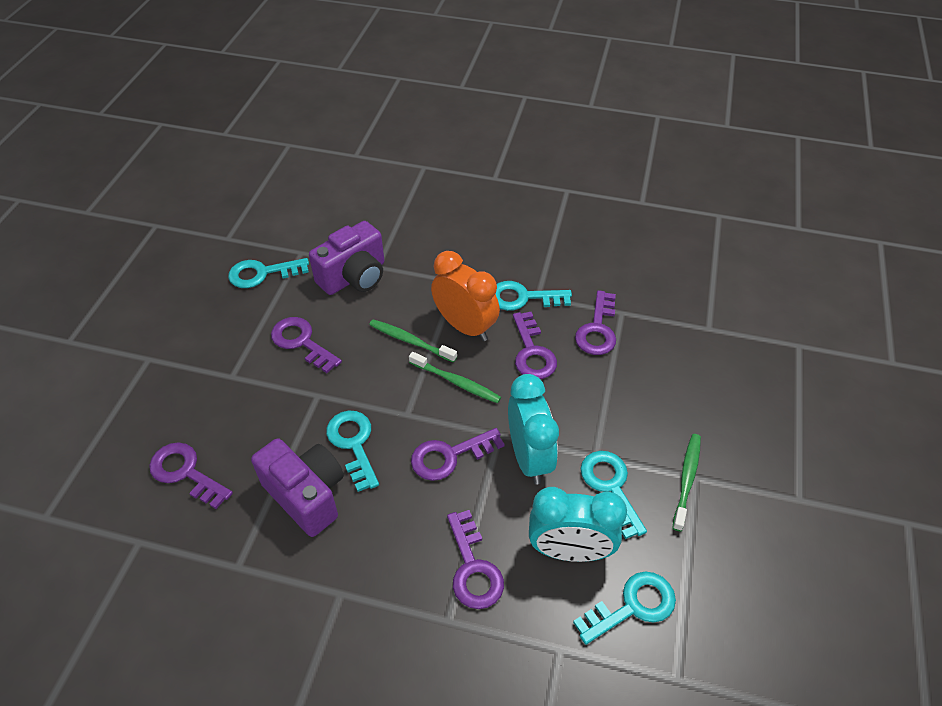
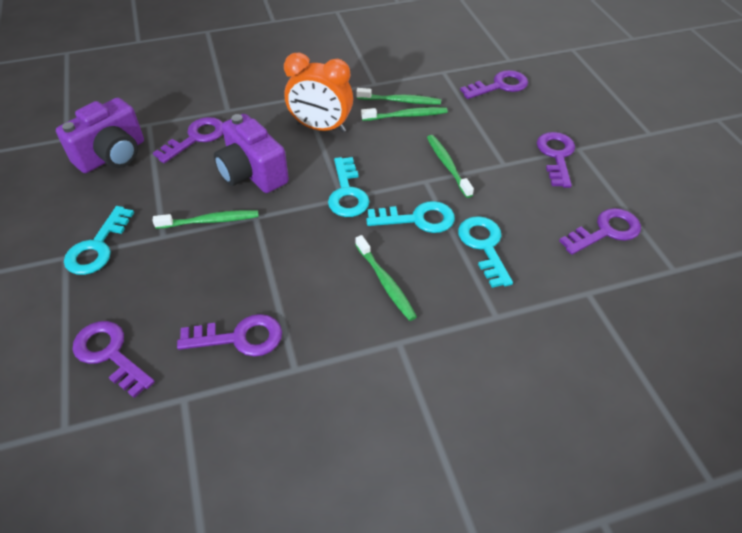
green toothbrush: [369,319,457,363] [409,352,501,403] [673,434,701,532] = 3 -> [153,210,259,229] [355,235,417,321] [356,88,441,105] [361,107,448,121] [427,135,474,198] = 5
turquoise clock: [508,374,559,485] [529,487,627,562] = 2 -> none = 0
turquoise key: [228,258,309,288] [326,411,379,492] [495,281,572,311] [573,572,676,645] [581,451,647,539] = 5 -> [64,206,134,275] [328,157,370,217] [366,201,455,233] [458,216,513,288] = 4

